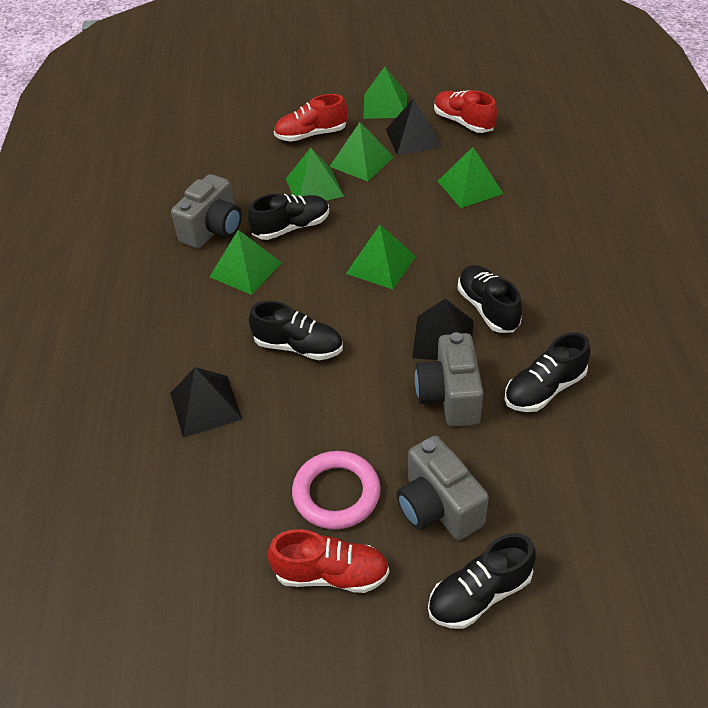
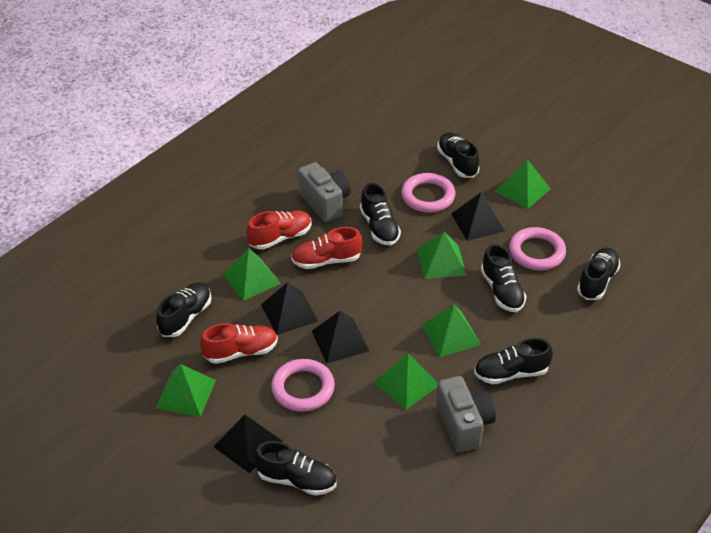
black pyramid: [170,367,243,438] [386,98,441,155] [412,299,474,360] = 3 -> [214,415,283,473] [261,282,318,335] [312,311,369,364] [451,192,505,241] = 4
black shoe: [248,193,329,240] [249,301,343,360] [428,533,536,629] [458,265,522,333] [504,332,591,412] = 5 -> [156,282,211,337] [254,441,337,496] [360,183,401,245] [437,132,480,178] [474,338,553,384] [481,244,526,312] [577,247,621,300] = 7
grey camera: [171,174,242,249] [396,436,489,540] [415,332,483,427] = 3 -> [298,162,351,222] [436,376,496,452] = 2
pink ring: [292,451,381,530] = 1 -> [271,359,335,412] [401,173,455,213] [509,227,566,270] = 3

